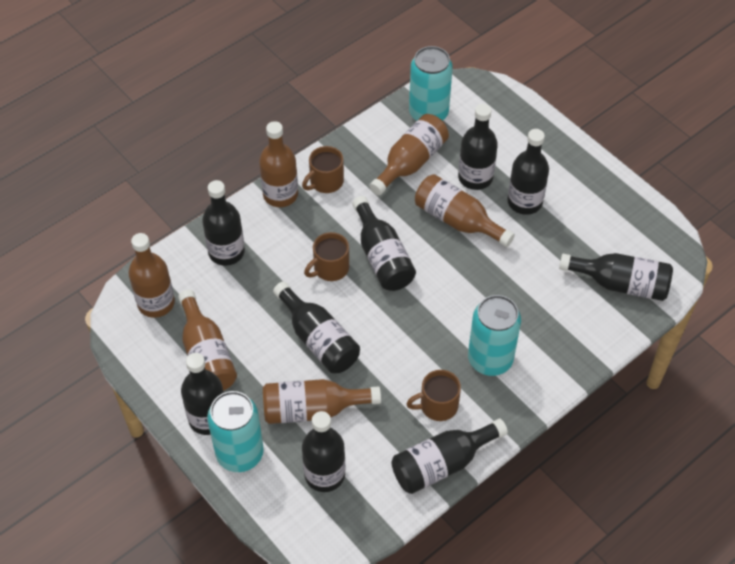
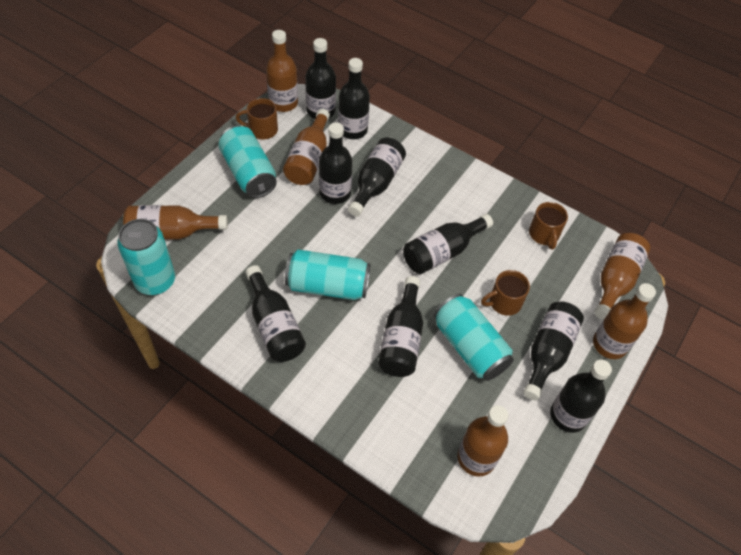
turquoise can: [207,391,264,472] [409,46,453,121] [468,295,521,376] = 3 -> [117,219,175,295] [219,125,277,198] [285,249,370,300] [434,294,513,381] = 4

